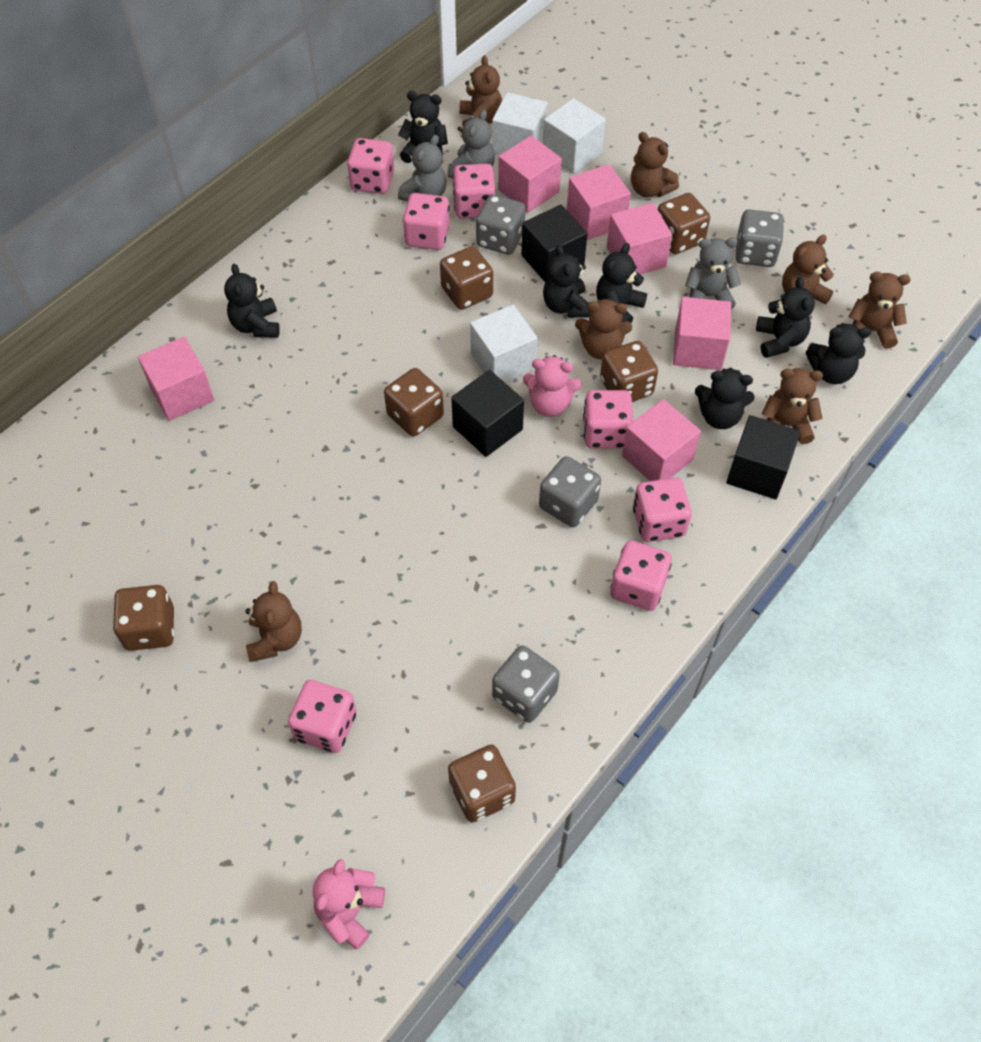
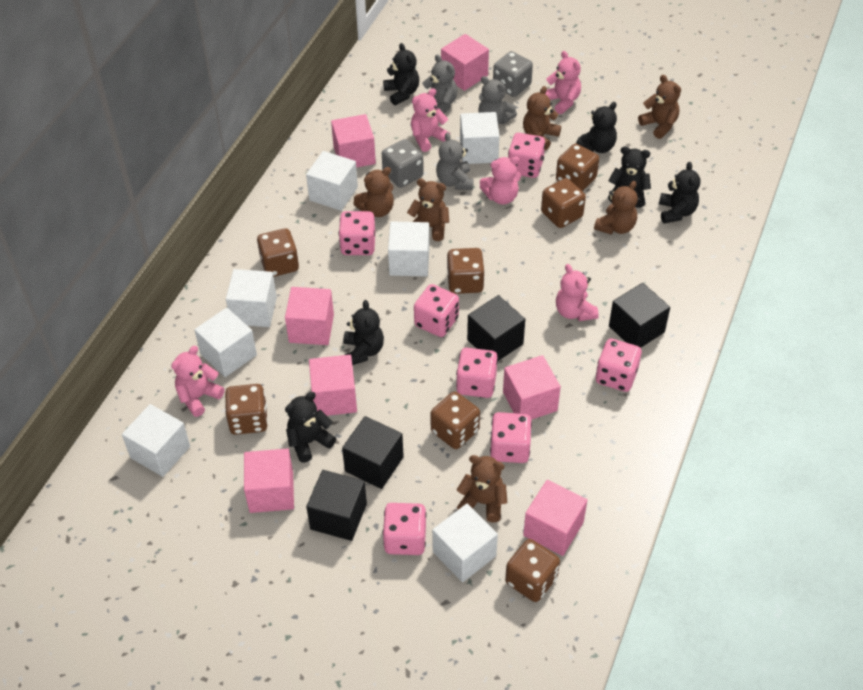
black cube: [451,370,524,457] [521,205,588,282] [726,415,800,499] = 3 -> [306,470,367,541] [342,416,404,489] [467,295,525,361] [609,283,670,348] = 4
black teddy bear: [224,264,280,338] [398,91,448,165] [543,245,590,318] [596,243,647,323] [695,368,755,429] [756,277,815,358] [806,323,871,384] = 7 -> [285,392,336,463] [343,300,384,365] [383,43,419,105] [576,102,617,153] [608,146,651,208] [659,162,700,224] = 6
brown dice: [113,585,174,651] [384,368,444,437] [440,246,493,310] [448,744,516,823] [600,341,658,402] [658,193,710,254] = 6 -> [225,384,268,435] [257,228,299,277] [430,391,480,449] [447,248,485,294] [505,539,560,602] [541,178,586,228] [556,144,599,191] = 7
brown teddy bear: [245,581,302,662] [459,55,502,126] [575,299,632,360] [631,132,679,197] [762,368,823,444] [782,235,834,304] [849,272,911,349] = 7 -> [353,167,394,217] [407,178,449,241] [457,455,507,522] [523,86,561,150] [594,181,638,235] [638,75,681,139] = 6
grey dice: [476,194,525,255] [492,645,560,723] [539,456,601,527] [735,209,784,267] = 4 -> [382,139,424,188] [493,51,533,97] = 2
pink cube: [138,337,214,421] [498,135,562,213] [567,164,631,240] [607,203,672,274] [622,399,701,481] [673,297,731,370] = 6 -> [244,449,294,513] [285,287,334,345] [309,355,357,416] [331,114,376,168] [441,34,489,91] [503,355,561,420] [523,480,587,556] = 7
pink teddy bear: [313,859,385,950] [523,355,582,417] = 2 -> [171,346,225,417] [411,88,450,152] [480,156,521,205] [545,51,581,114] [556,264,599,321] = 5
white cube: [470,305,538,382] [492,92,548,155] [543,98,606,174] = 3 -> [122,404,190,477] [194,308,257,377] [226,269,277,327] [306,151,358,211] [388,221,429,277] [432,504,498,582] [460,112,500,164] = 7

